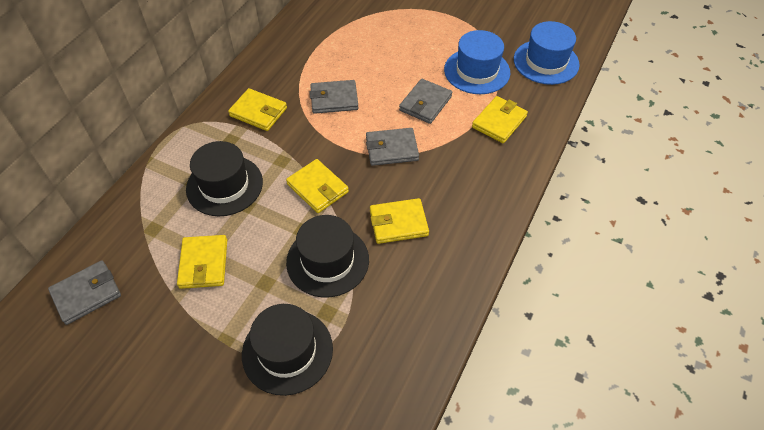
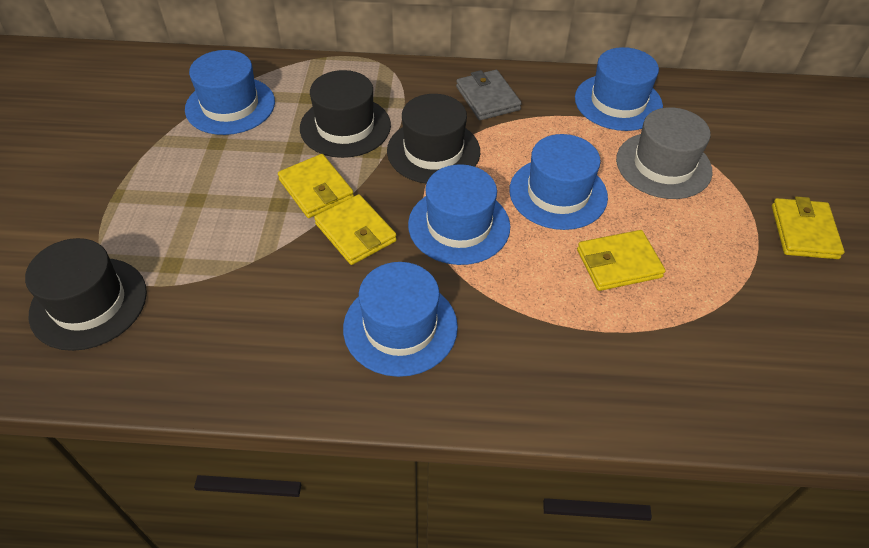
blue hat: [444,30,510,94] [514,21,580,85] = 2 -> [185,50,275,135] [343,262,458,377] [408,164,510,265] [509,134,608,230] [575,47,663,131] = 5
grey hat: none = 0 -> [616,107,712,199] = 1
grey wallet: [48,261,121,325] [309,80,358,114] [366,128,419,166] [399,79,452,124] = 4 -> [456,70,522,120] = 1
yellow wallet: [177,235,227,289] [228,88,287,131] [286,159,349,213] [370,198,429,244] [472,96,528,143] = 5 -> [278,154,354,218] [314,194,397,265] [577,230,666,291] [772,196,845,259] = 4

